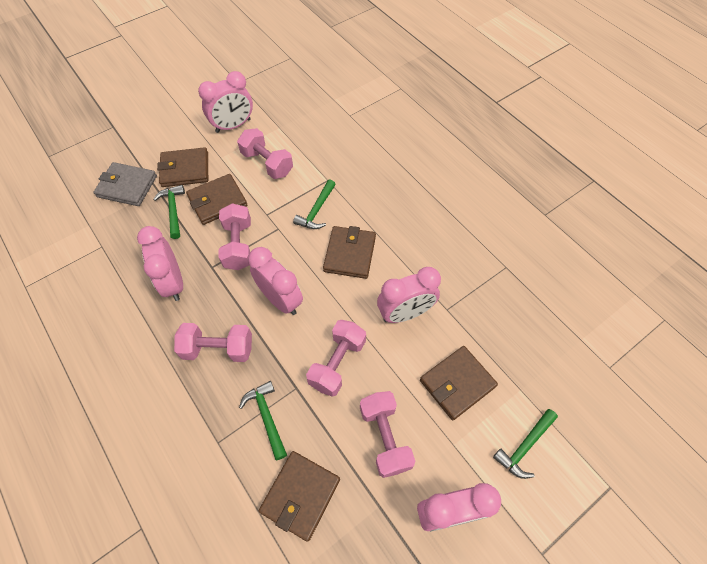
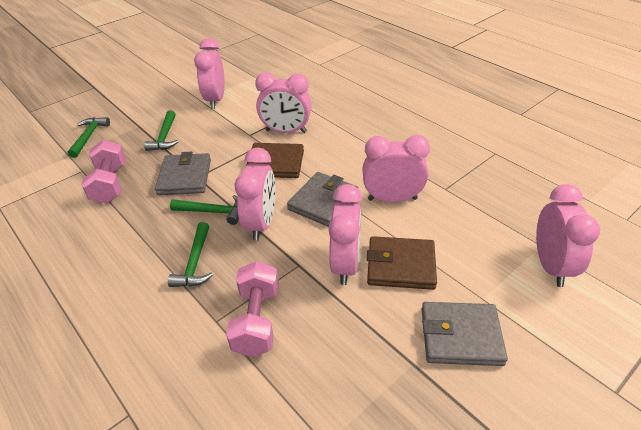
brown wallet: [157,147,208,187] [186,174,247,225] [259,451,340,542] [323,226,376,279] [420,346,498,420] = 5 -> [247,143,304,178] [367,236,437,290] = 2
grey wallet: [93,162,157,206] = 1 -> [155,152,211,195] [287,172,359,227] [422,302,508,366] = 3
pink clock: [137,226,183,301] [198,71,253,133] [248,247,303,315] [377,267,441,323] [417,483,501,532] = 5 -> [194,38,225,109] [235,147,276,241] [255,72,312,133] [328,184,362,285] [362,135,430,202] [536,184,600,287] = 6
pink dumbbell: [174,323,252,362] [219,203,251,270] [237,128,293,179] [306,320,366,397] [360,391,415,478] = 5 -> [82,140,126,204] [226,261,279,357] = 2

